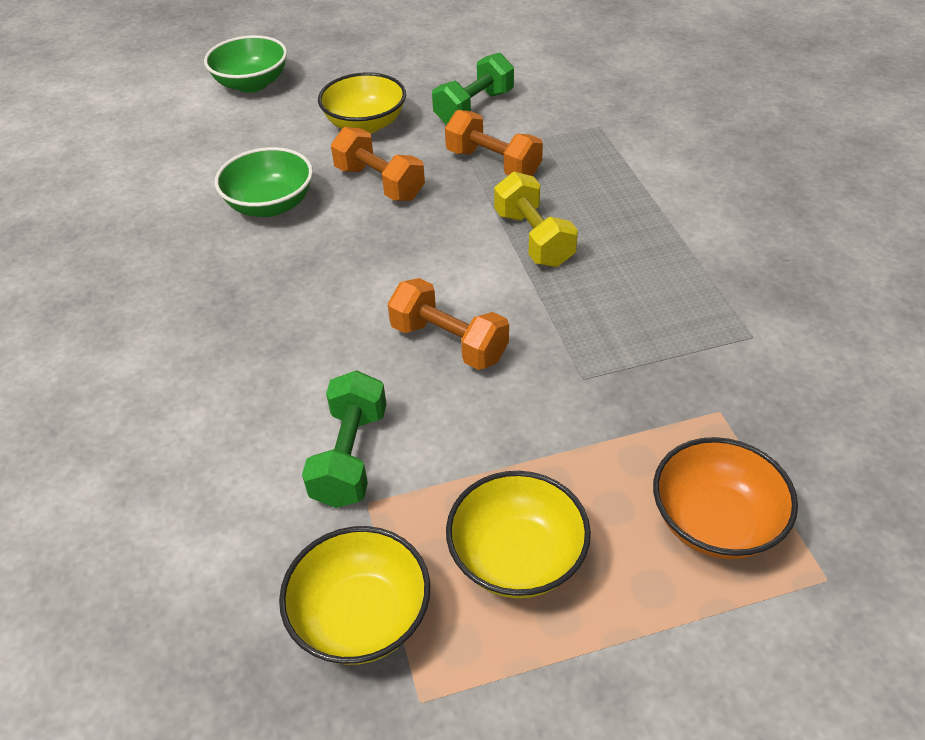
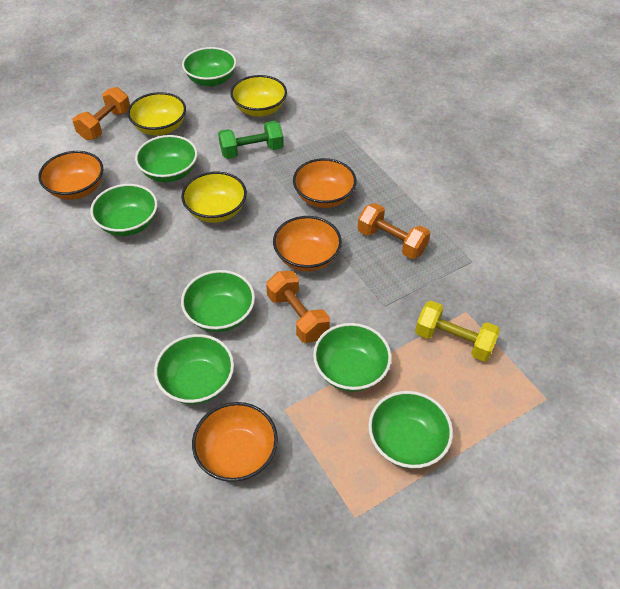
green bowl: [204,35,287,93] [215,147,313,217] = 2 -> [90,184,158,236] [135,135,198,182] [154,334,234,404] [181,270,255,332] [182,47,236,87] [313,323,392,392] [368,391,453,469] = 7
green dumbbell: [302,370,386,508] [432,53,514,125] = 2 -> [218,121,284,159] = 1
orange bowl: [653,437,798,559] = 1 -> [39,151,103,200] [192,402,278,482] [273,216,342,272] [293,158,356,208] = 4

